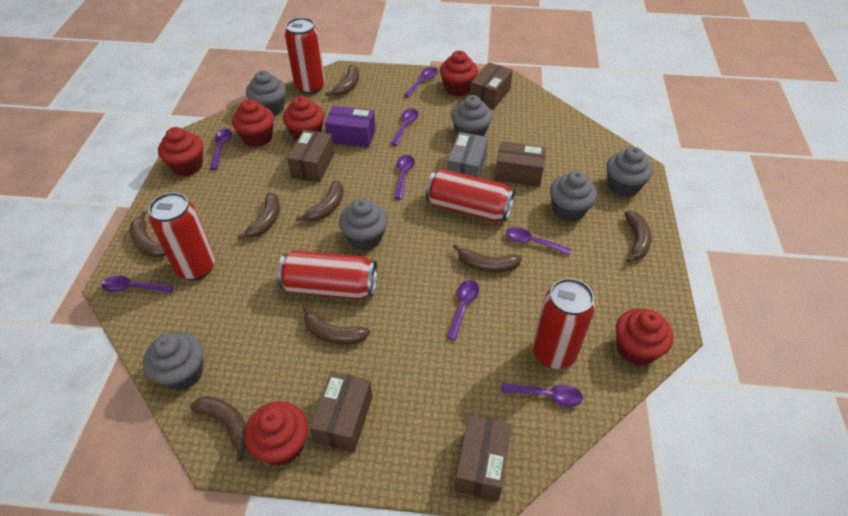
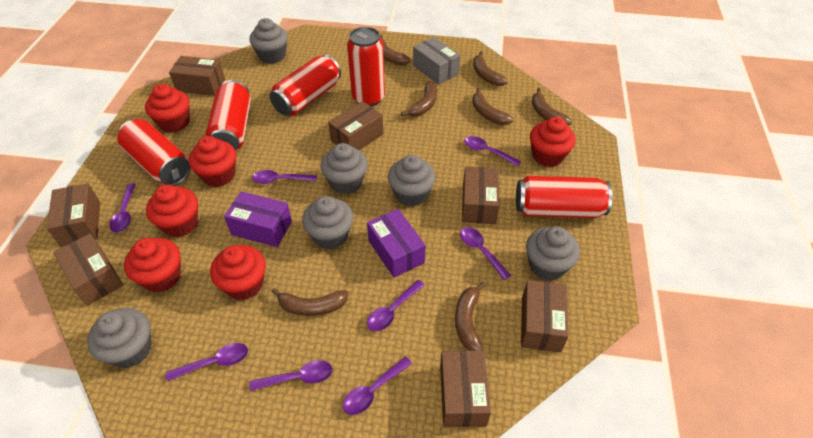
brown banana: [130,211,166,258] [190,396,247,461] [237,193,280,239] [296,180,344,222] [302,305,370,345] [326,65,359,96] [453,244,522,273] [624,211,652,263] = 8 -> [272,288,349,316] [380,35,411,65] [401,82,437,116] [455,282,486,351] [472,88,513,125] [473,51,508,86] [532,88,572,125] = 7
brown box: [287,130,334,182] [309,371,372,452] [455,415,512,501] [470,62,513,110] [495,141,546,187] = 5 -> [47,183,100,247] [53,233,123,306] [169,56,225,96] [328,101,383,150] [440,350,491,427] [462,166,500,224] [521,280,569,353] = 7
purple box: [325,105,376,148] = 1 -> [224,191,292,247] [367,209,426,278] = 2

